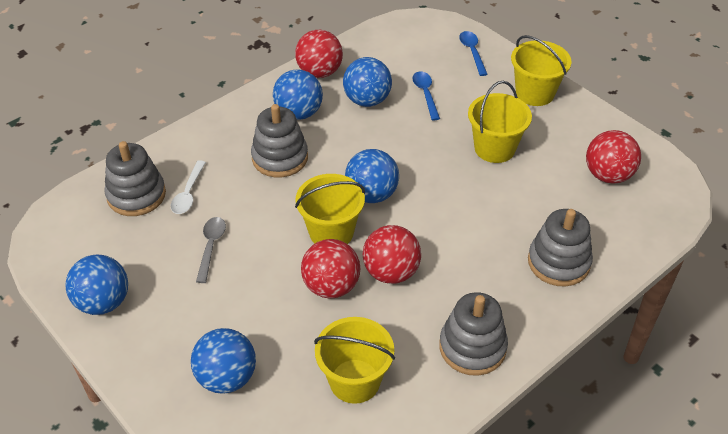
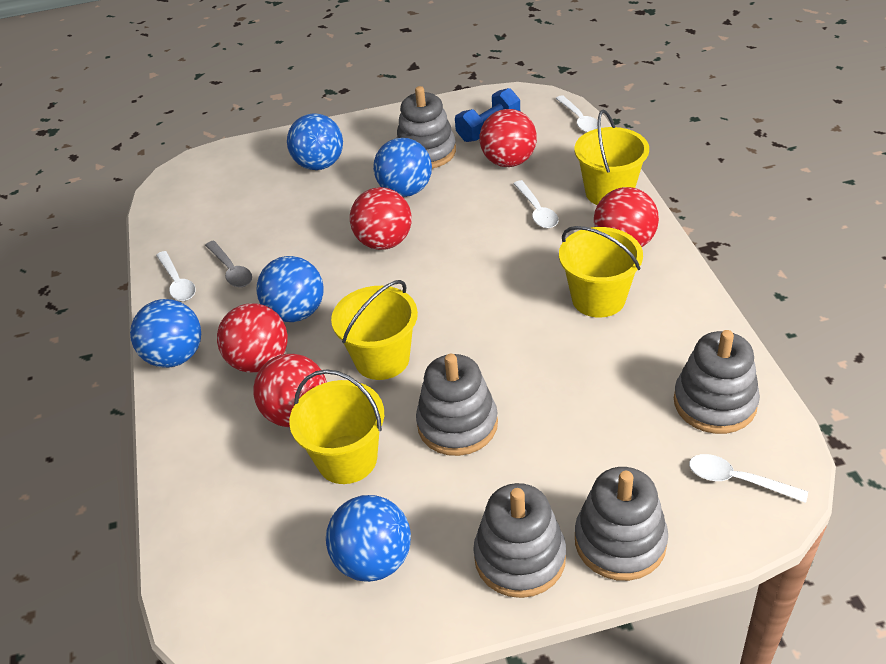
blue dumbbell: none = 0 -> [455,88,520,142] = 1
blue spoon: [412,71,440,121] [459,31,488,76] = 2 -> none = 0
grey stacking toy: [104,141,166,216] [251,104,308,177] [439,292,508,376] [528,209,593,287] = 4 -> [397,86,456,168] [416,354,498,456] [473,483,566,598] [575,467,668,581] [674,330,760,434] = 5
red ball: [295,30,343,78] [301,239,360,299] [363,225,421,284] [586,130,641,184] = 4 -> [217,303,288,373] [253,354,327,427] [350,187,412,250] [480,109,537,167] [594,187,659,247] = 5
white spoon: [171,160,206,214] = 1 -> [156,251,196,301] [513,180,559,228] [556,95,598,132] [689,454,808,503] = 4

